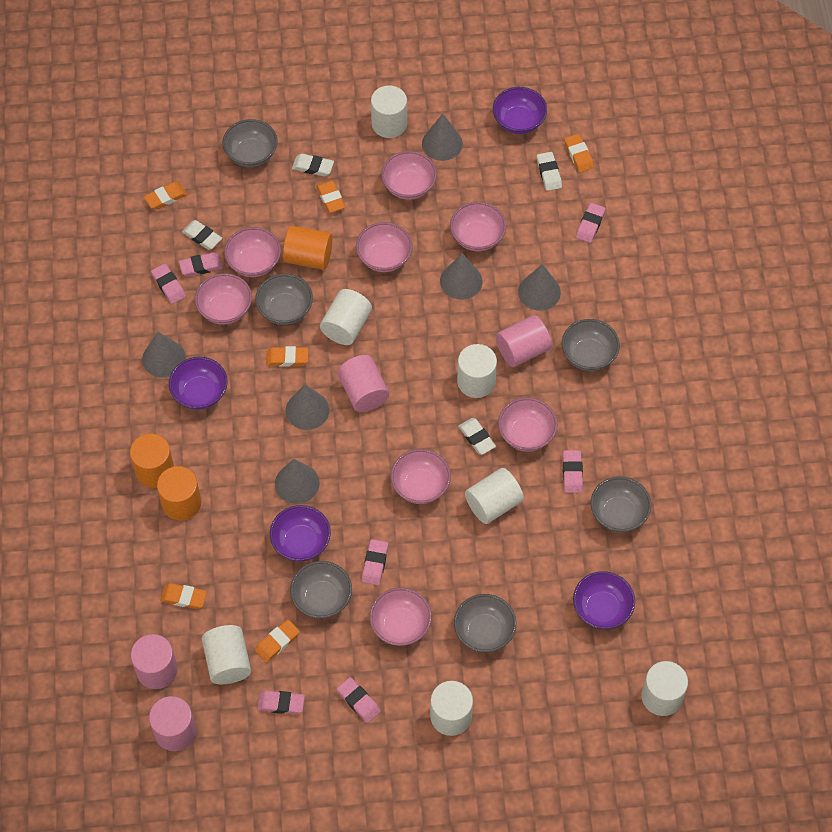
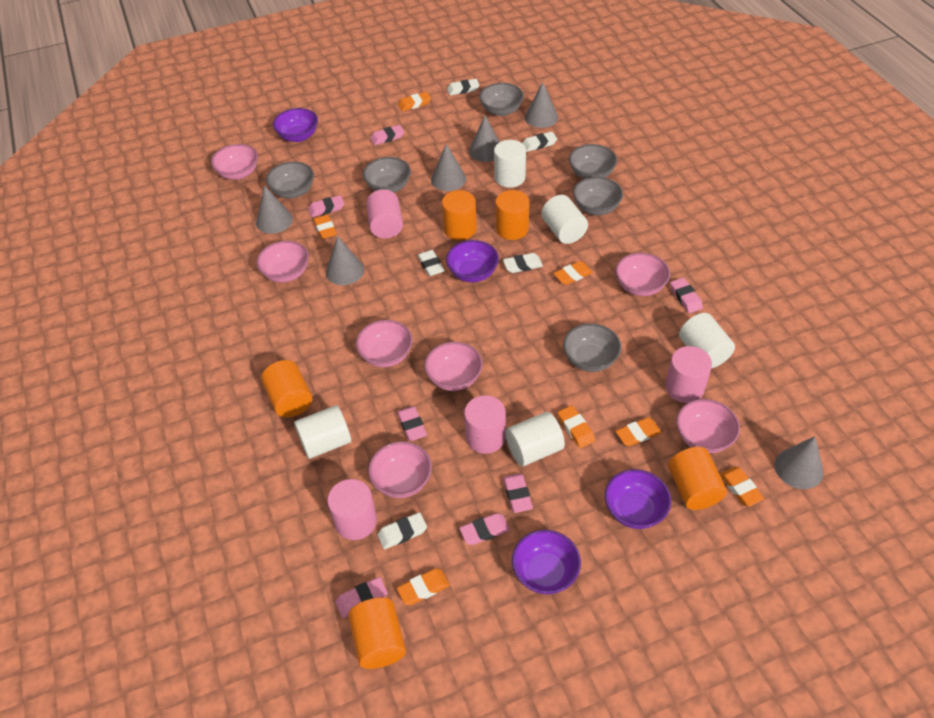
orange cylinder: [130,434,174,488] [157,466,201,520] [283,226,333,270] = 3 -> [261,360,312,418] [348,597,406,669] [442,190,477,240] [496,190,529,240] [668,447,727,510] = 5
orange eraser: [144,182,187,209] [160,583,207,609] [255,619,300,663] [266,346,308,367] [316,180,345,213] [564,134,594,173] = 6 -> [313,215,337,239] [397,569,450,605] [398,92,431,111] [553,261,593,285] [558,405,595,448] [616,417,662,446] [720,467,764,507] = 7
pink bowl: [195,273,252,325] [224,227,281,277] [356,222,413,272] [369,587,432,646] [381,151,437,200] [391,449,451,504] [450,202,506,251] [498,398,558,452] = 8 -> [211,144,258,180] [257,241,309,283] [356,320,413,367] [368,441,432,498] [424,342,483,391] [616,253,670,296] [676,399,740,453] = 7
white cylinder: [202,625,251,684] [320,289,372,345] [371,85,407,138] [430,681,473,736] [457,344,497,398] [465,468,524,524] [641,661,688,716] = 7 -> [294,405,351,459] [494,140,526,188] [505,412,565,466] [541,195,588,244] [679,313,735,368] = 5
white eraser: [182,220,222,250] [292,154,334,176] [458,418,496,455] [537,152,562,191] = 4 -> [377,512,427,549] [417,250,445,276] [447,79,480,95] [503,253,543,273] [523,132,557,152] = 5

